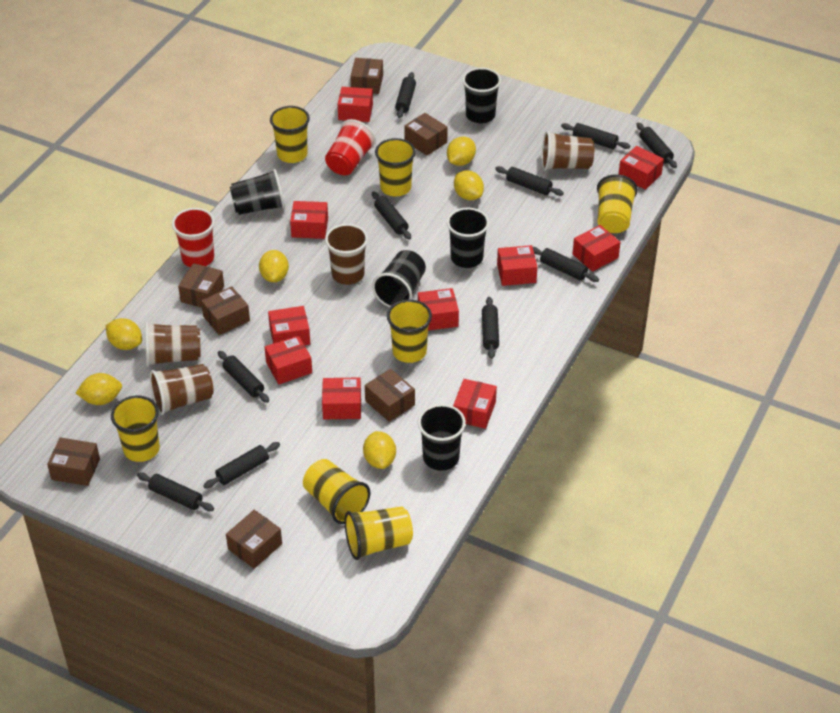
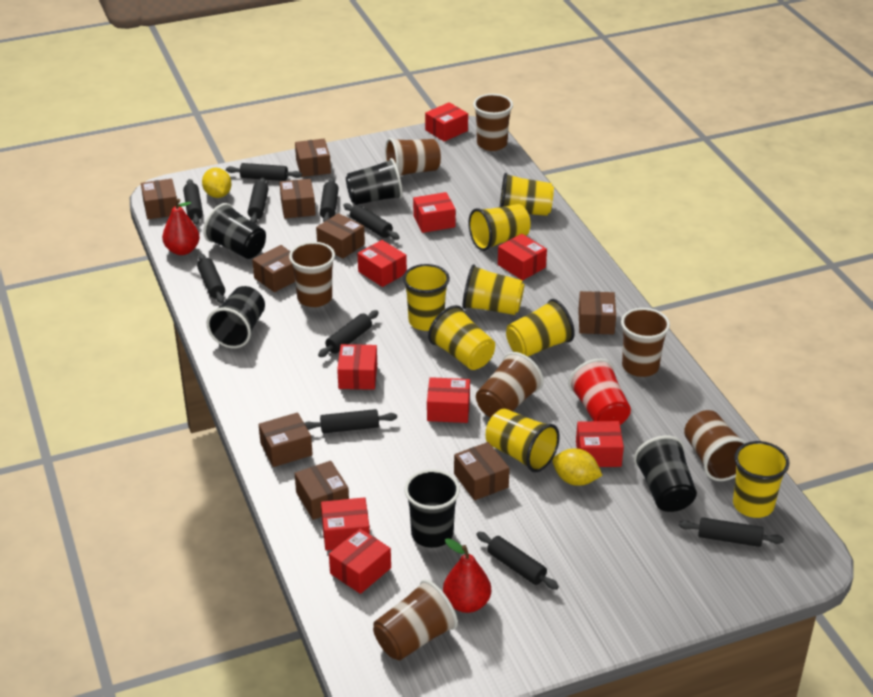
brown box: [47,437,100,486] [178,263,224,308] [201,286,250,335] [226,510,282,569] [350,58,383,94] [365,369,415,422] [404,113,448,155] = 7 -> [141,179,177,219] [252,245,295,292] [258,412,313,467] [280,179,316,218] [295,139,331,177] [295,461,349,520] [316,213,365,259] [454,442,510,500] [578,291,616,334] = 9
brown cup: [145,322,201,367] [150,364,214,415] [325,224,368,285] [542,131,594,171] = 4 -> [289,242,335,307] [373,580,458,660] [385,138,441,176] [473,94,513,151] [476,352,544,418] [621,308,670,377] [684,410,748,481] = 7
red box: [265,335,312,384] [268,306,310,345] [290,201,328,239] [322,377,361,419] [338,87,373,122] [418,288,459,331] [453,379,497,429] [497,245,537,286] [572,225,620,272] [618,146,664,190] = 10 -> [321,497,370,551] [329,529,391,594] [337,344,377,390] [358,240,407,287] [413,192,456,233] [425,102,468,142] [427,377,470,423] [498,234,547,280] [576,421,624,467] = 9
red cup: [172,208,215,267] [325,119,376,175] = 2 -> [568,359,631,425] = 1
red pear: none = 0 -> [162,199,200,255] [443,538,491,613] = 2
yellow cup: [111,395,160,462] [270,106,310,163] [303,459,370,524] [345,506,413,560] [375,138,416,196] [387,299,432,363] [597,174,638,233] = 7 -> [403,264,450,331] [428,305,495,370] [463,264,524,315] [468,204,531,251] [486,409,560,472] [500,173,554,216] [506,299,575,357] [733,441,789,518] = 8
yellow lemon: [76,373,122,405] [106,318,142,350] [259,250,289,283] [363,431,396,469] [447,137,476,166] [454,170,484,200] = 6 -> [202,168,232,198] [552,448,603,486] = 2

